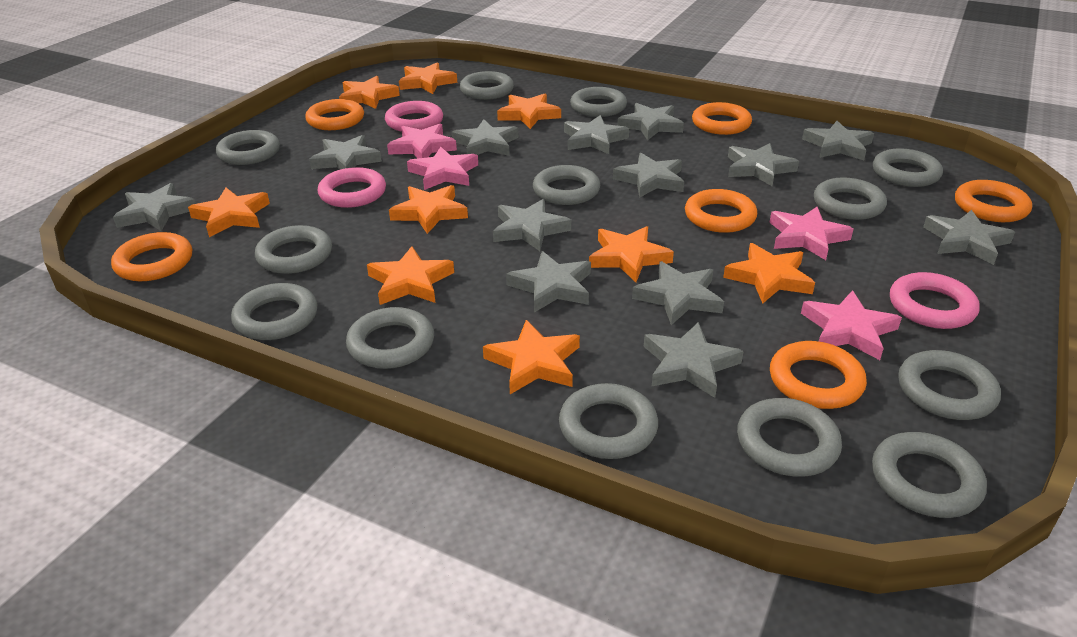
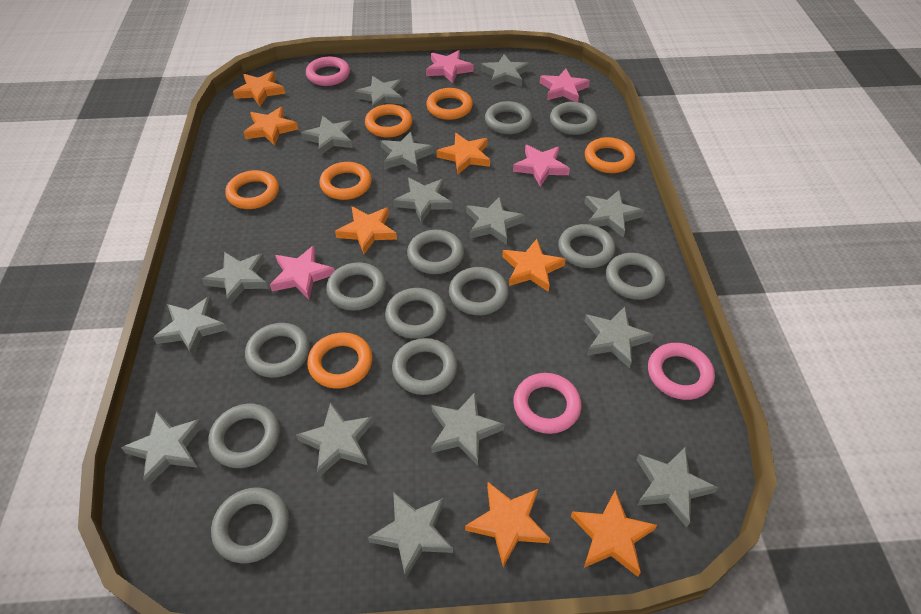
grey ring: [216,130,280,165] [231,283,317,340] [255,225,332,274] [346,307,434,369] [460,71,514,100] [533,165,600,205] [559,383,658,459] [570,87,627,117] [737,398,842,477] [814,177,887,220] [872,432,987,518] [873,149,943,187] [898,350,1001,420] = 13 -> [208,404,280,468] [211,487,289,563] [245,323,310,378] [326,262,386,311] [385,288,447,339] [392,338,457,395] [407,230,464,274] [449,267,509,315] [485,101,532,134] [550,102,598,135] [558,224,615,268] [606,253,665,300] = 12
grey star: [113,183,196,231] [309,135,382,170] [452,119,519,156] [493,199,571,251] [506,251,591,313] [564,115,629,154] [613,153,684,198] [618,103,684,140] [632,261,724,325] [644,322,744,398] [728,143,799,186] [802,121,874,160] [923,210,1015,265] = 13 -> [121,411,204,486] [153,296,227,356] [202,252,268,305] [296,402,374,477] [301,116,354,156] [354,76,403,108] [368,492,453,579] [381,132,434,173] [393,178,452,223] [431,392,504,465] [466,196,525,245] [481,54,529,87] [584,190,644,238] [585,307,654,368] [636,447,718,527] = 15
orange star: [188,188,270,237] [339,76,400,109] [367,246,454,305] [389,185,468,234] [399,62,457,94] [483,320,580,394] [497,94,561,129] [589,226,674,282] [723,243,815,304] = 9 -> [233,71,285,106] [243,107,298,146] [335,207,397,254] [437,133,490,174] [465,482,550,567] [502,239,566,292] [571,490,657,577] = 7

